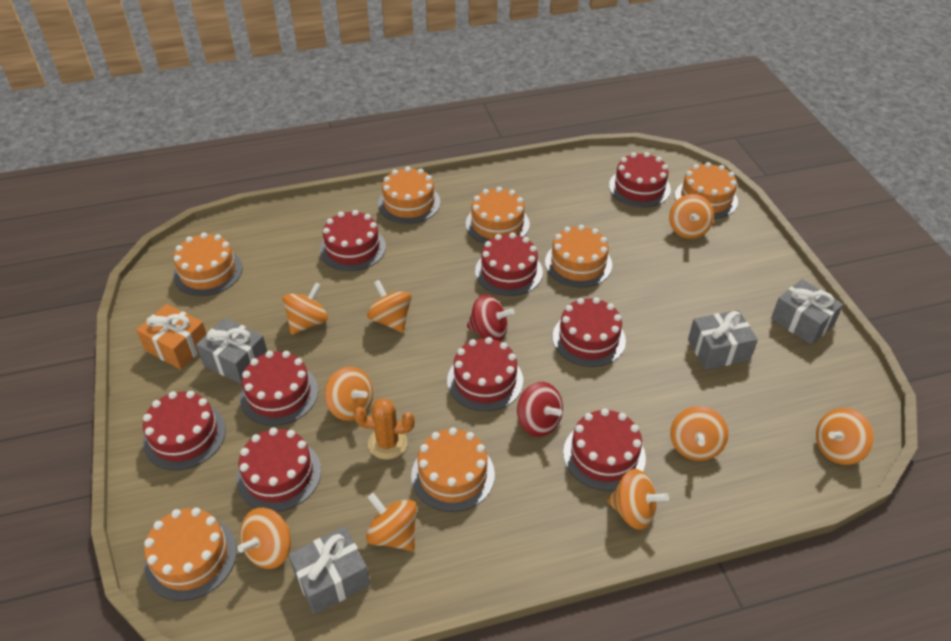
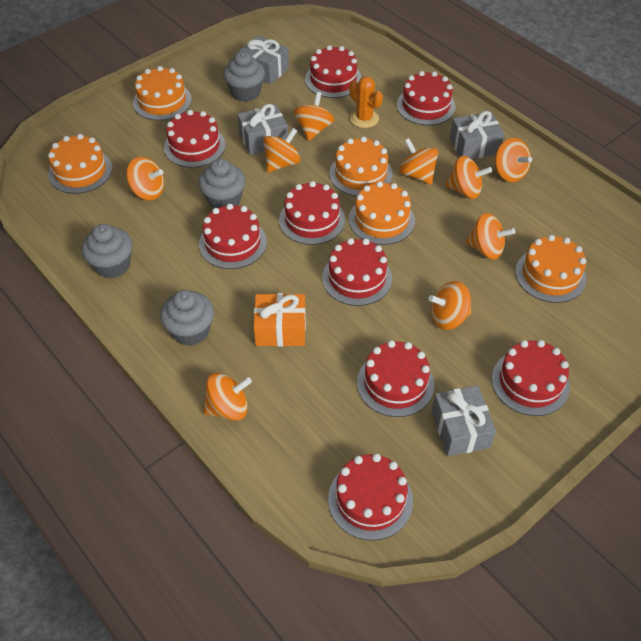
grey cupcake: none = 0 -> [82,224,133,278] [160,290,214,346] [198,159,246,209] [223,51,265,102] = 4
orange cake: [144,508,237,601] [173,232,243,296] [378,166,440,224] [411,427,495,512] [466,187,530,244] [545,225,612,288] [675,162,738,219] = 7 -> [48,134,112,194] [133,66,192,121] [329,137,393,196] [349,181,415,245] [515,235,586,303] = 5
red spinning top: [467,295,514,341] [517,382,563,437] = 2 -> none = 0

